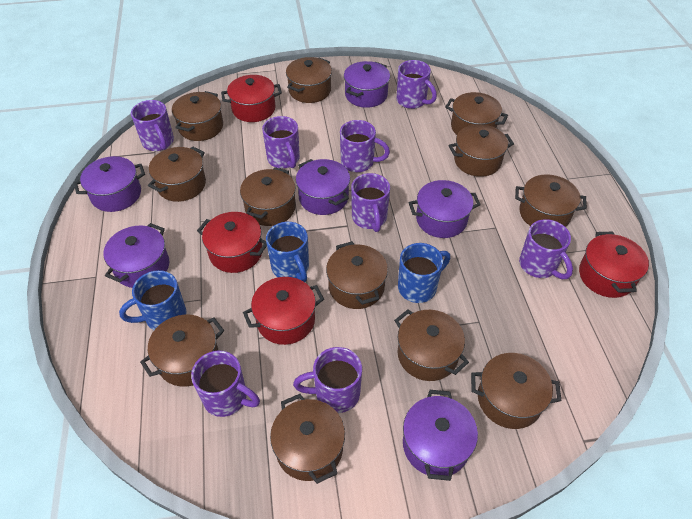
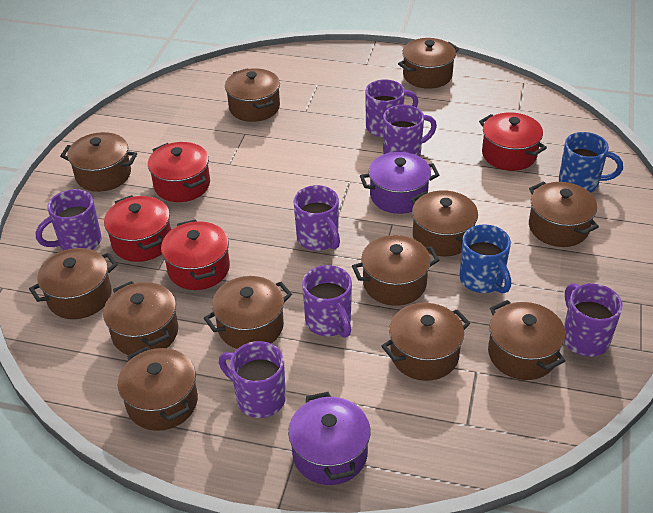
blue mug: [119,270,187,330] [266,222,309,282] [398,243,450,303] = 3 -> [460,224,511,294] [559,132,623,193] = 2
purple mug: [131,100,174,151] [191,350,260,417] [262,116,300,168] [293,347,362,413] [340,120,390,172] [351,173,390,232] [397,60,437,109] [519,219,573,279] = 8 -> [36,189,102,251] [219,341,286,418] [294,185,340,251] [302,265,352,338] [365,79,418,137] [383,105,437,157] [564,283,623,357] = 7
purple pot: [74,156,145,212] [103,223,169,288] [296,159,350,215] [344,61,390,108] [403,390,478,481] [409,180,481,238] = 6 -> [288,392,370,485] [360,152,440,214] = 2

